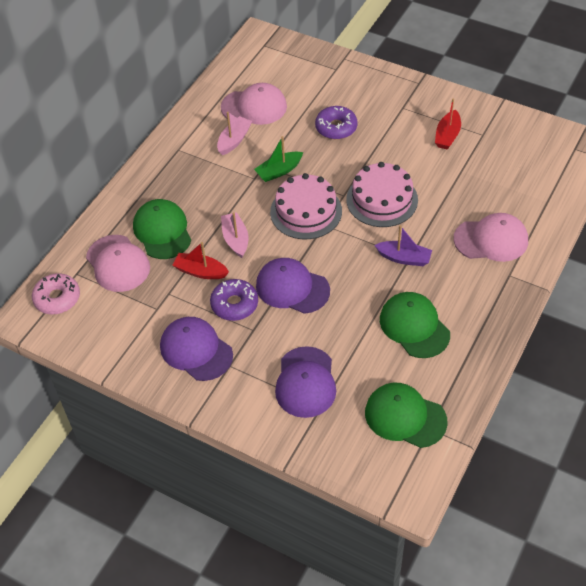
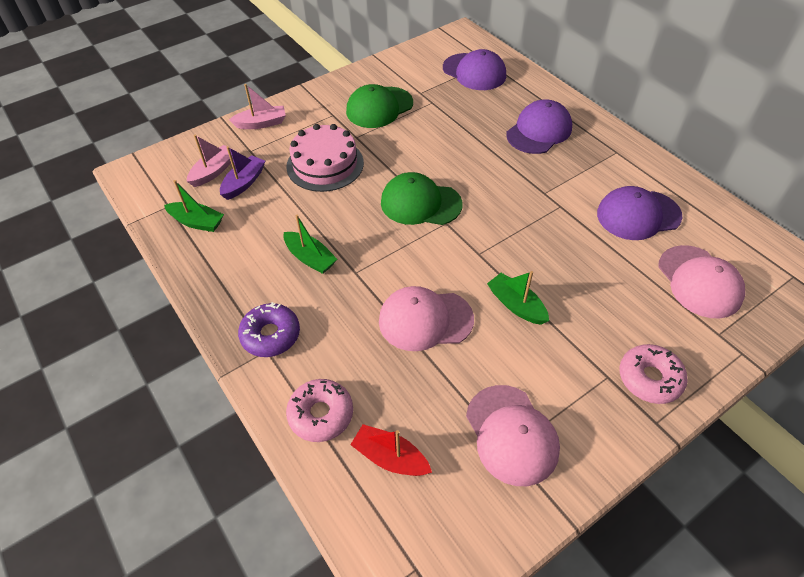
green boat: [254,136,303,182] = 1 -> [164,180,224,232] [283,215,337,274] [487,271,549,325] = 3
green cap: [133,199,191,259] [365,383,448,448] [380,292,450,358] = 3 -> [346,84,413,128] [381,172,462,225] = 2
pink cake: [270,173,342,239] [346,162,418,227] = 2 -> [286,124,364,192] = 1
pink donut: [32,273,80,314] = 1 -> [286,379,353,442] [620,344,688,404] = 2
purple donut: [210,279,258,321] [315,106,358,139] = 2 -> [238,302,300,357] = 1
red boat: [173,242,229,279] [435,99,461,149] = 2 -> [350,424,432,476] = 1

